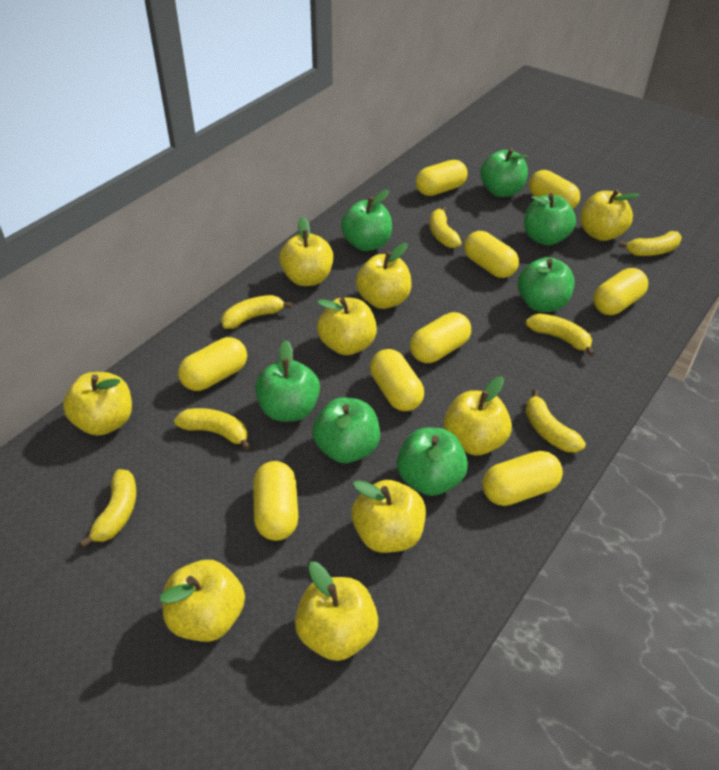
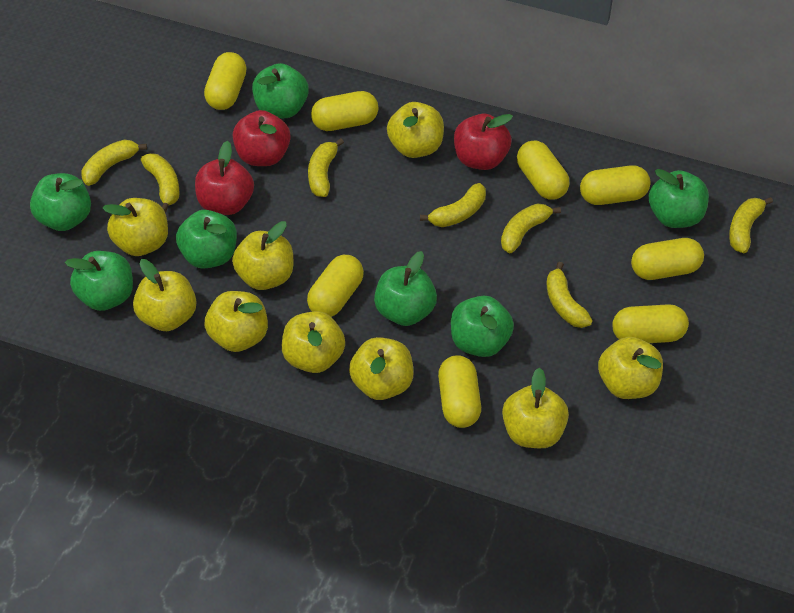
red apple: none = 0 -> [195,141,254,215] [233,110,291,166] [454,114,513,170] = 3
yellow capsule: [178,337,247,391] [253,461,298,541] [370,349,424,411] [410,312,471,363] [416,160,468,196] [464,231,519,278] [482,451,563,506] [529,170,580,209] [593,268,648,315] = 9 -> [204,52,247,110] [307,255,364,317] [311,91,379,131] [438,355,481,428] [517,141,570,200] [580,165,650,205] [612,304,689,343] [631,238,704,280] = 8

